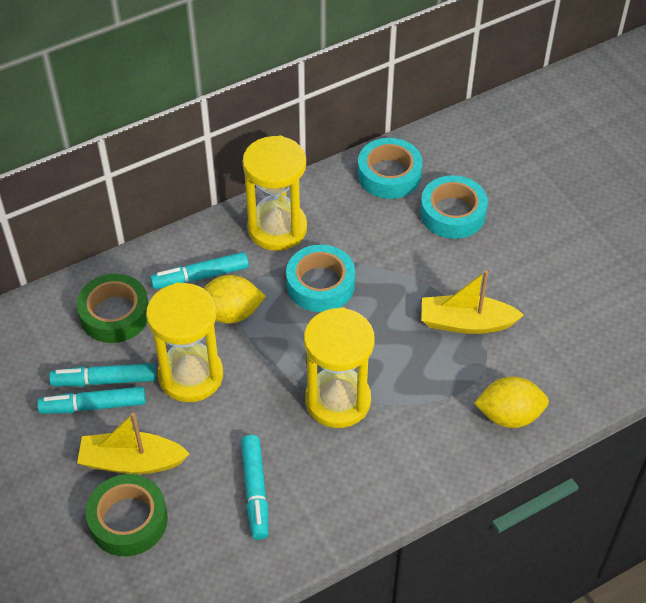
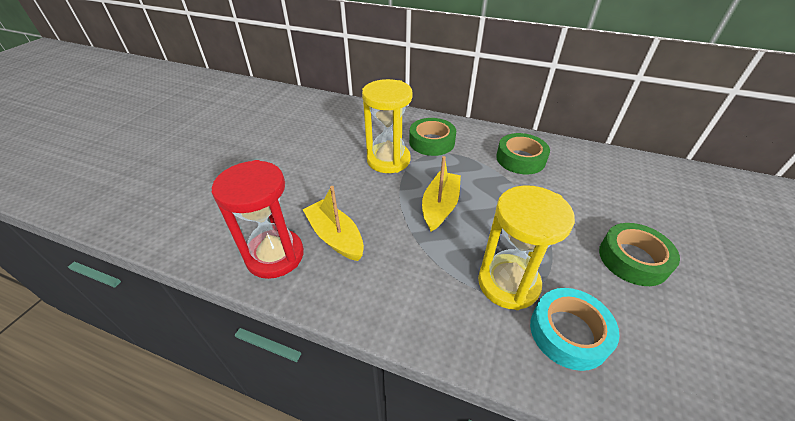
green tape: [77,274,149,343] [86,474,168,556] = 2 -> [409,118,456,156] [496,133,550,174] [599,223,680,286] = 3
red hourglass: none = 0 -> [212,160,304,279] = 1
turquoise marker: [37,387,146,414] [49,363,156,386] [150,252,249,289] [241,435,269,540] = 4 -> none = 0
turquoise tape: [286,245,355,312] [358,138,423,199] [420,175,488,239] = 3 -> [530,288,619,371] = 1
yellow hourglass: [146,282,223,402] [243,136,307,251] [304,307,375,428] = 3 -> [362,79,413,173] [478,185,575,310] = 2
yellow lemon: [203,275,266,324] [474,376,549,428] = 2 -> none = 0

